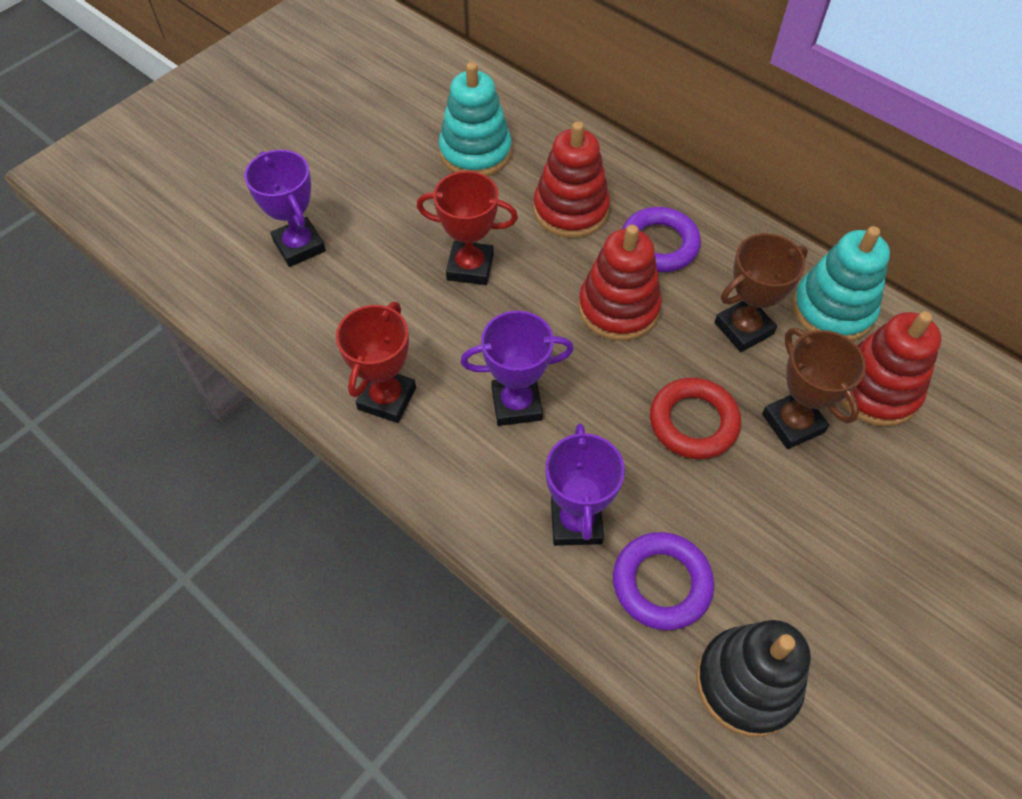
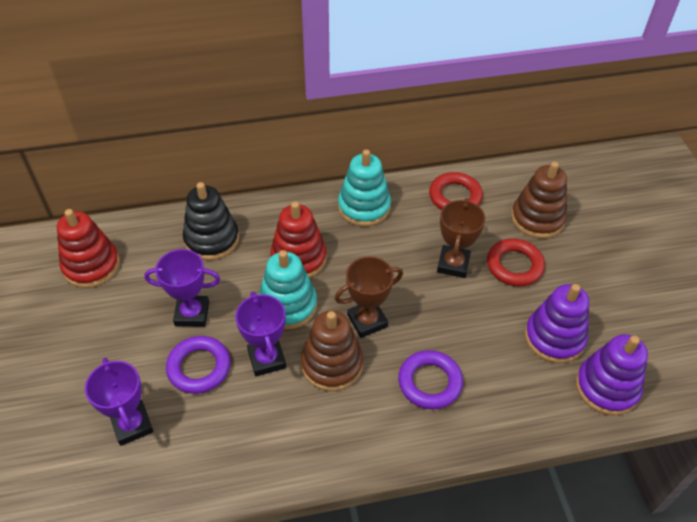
brown stacking toy: none = 0 -> [301,311,363,391] [511,161,567,239] = 2
purple stacking toy: none = 0 -> [525,284,589,363] [576,334,648,416] = 2
red ring: [650,377,741,459] = 1 -> [429,172,483,210] [487,238,545,287] = 2
red stacking toy: [533,122,610,238] [578,225,662,341] [840,311,942,427] = 3 -> [57,209,120,288] [270,202,327,278] = 2
red trophy: [336,302,416,423] [417,171,518,285] = 2 -> none = 0

